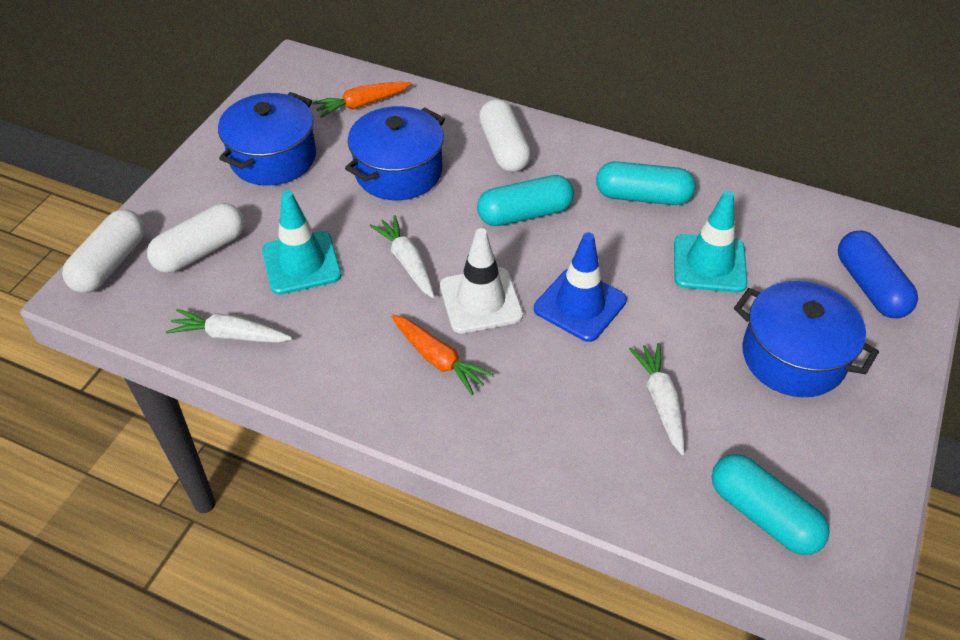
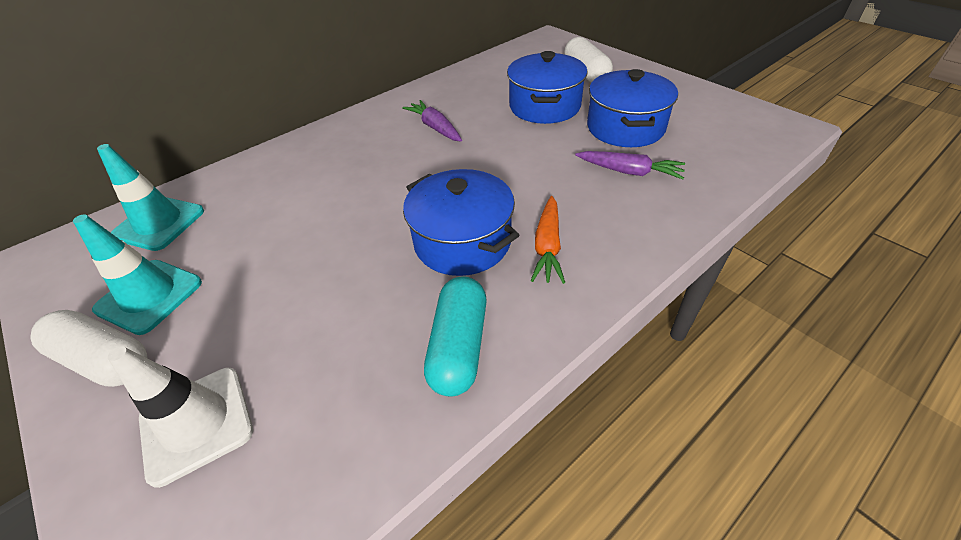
blue capsule: [838,231,918,318] = 1 -> none = 0
blue traffic cone: [534,232,627,342] = 1 -> none = 0
orange carrot: [312,82,412,118] [391,315,494,395] = 2 -> [531,196,565,284] = 1
purple carrot: none = 0 -> [402,100,462,142] [575,151,685,179] = 2
turquoise capsule: [477,175,574,226] [596,161,695,205] [712,454,830,555] = 3 -> [424,276,487,396] = 1
white capsule: [62,209,145,293] [147,203,244,273] [479,99,531,172] = 3 -> [31,310,148,387] [564,37,613,83] = 2
white carrot: [166,309,292,343] [370,215,435,298] [629,343,684,455] = 3 -> none = 0

